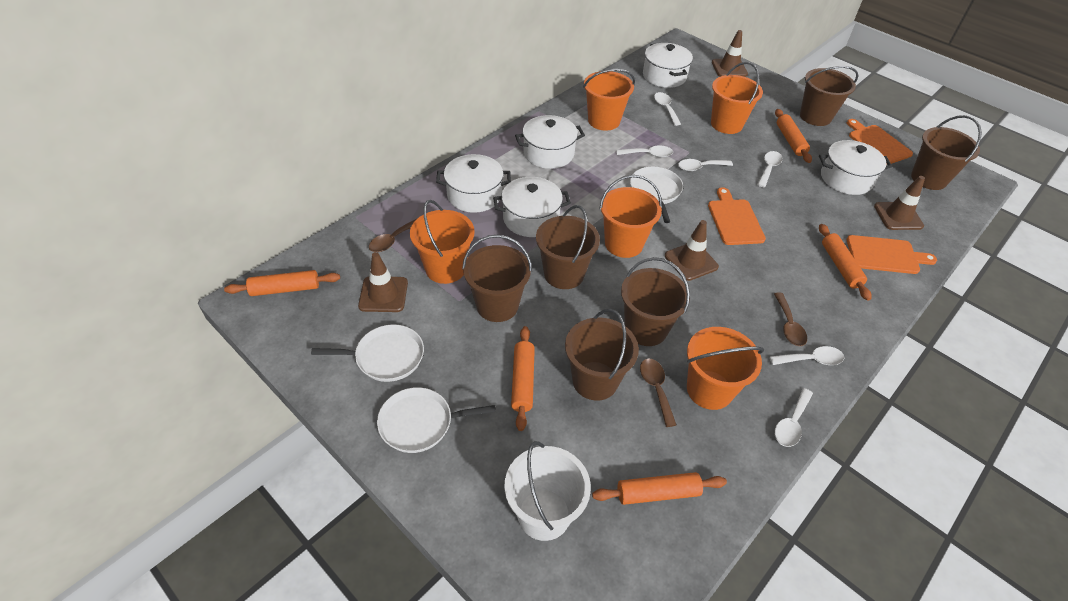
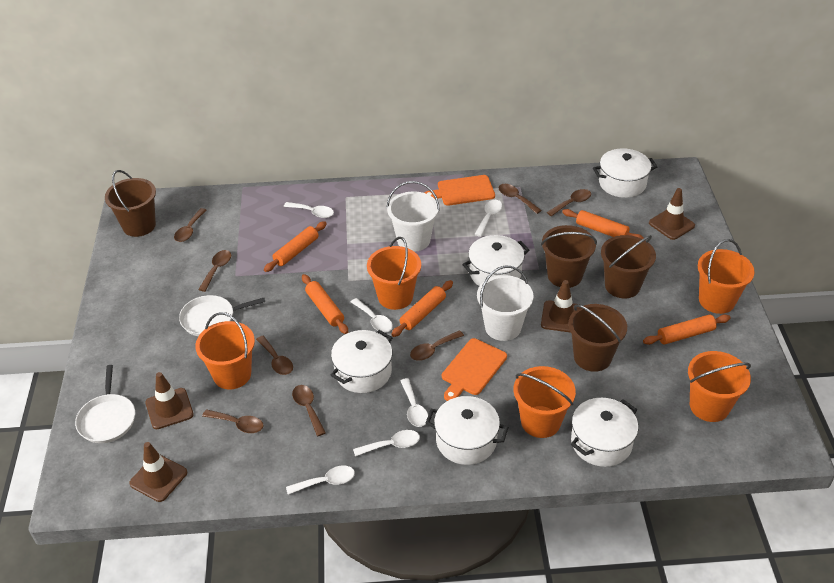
brown bucket: [462,235,532,322] [536,205,600,289] [565,309,639,401] [621,257,690,346] [800,66,859,126] [911,115,982,190] = 6 -> [105,170,156,237] [541,225,597,288] [568,304,627,372] [601,235,656,298] = 4
brown spoon: [369,218,418,252] [640,359,677,427] [774,293,807,346] = 3 -> [174,208,207,242] [198,250,231,292] [202,409,264,433] [256,336,293,375] [292,385,326,436] [410,330,464,361] [499,184,542,214] [547,189,591,216] = 8
orange cutting board: [708,187,766,245] [847,119,913,164] [847,235,937,274] = 3 -> [424,175,495,206] [442,338,507,401] = 2
white bucket: [504,441,591,541] = 1 -> [386,181,440,252] [477,266,533,341] = 2
white pan: [311,324,424,382] [377,387,496,453] [630,166,683,223] = 3 -> [75,365,135,443] [179,295,265,336] = 2

